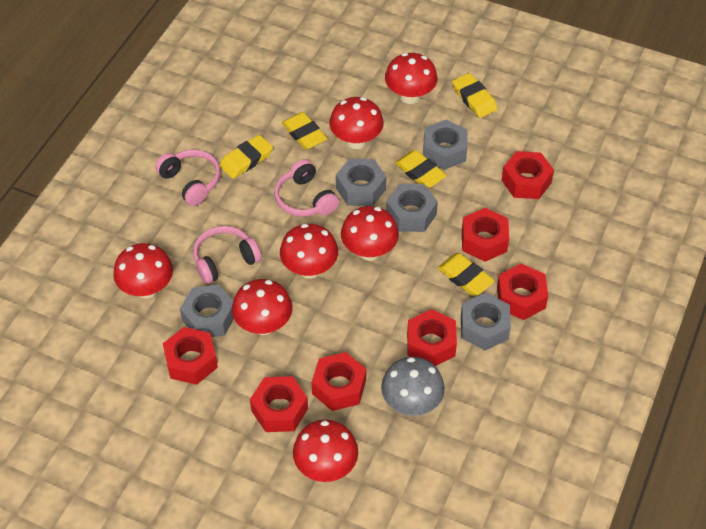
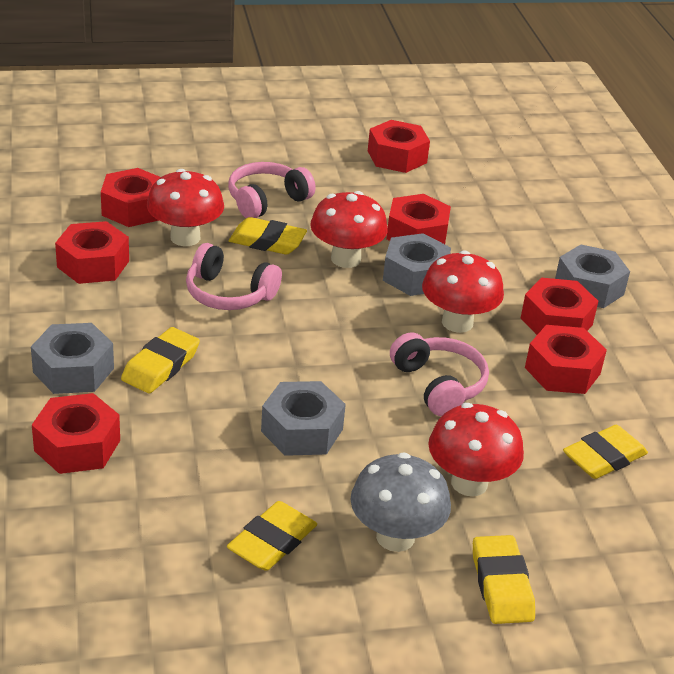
grey nut: [180,285,234,337] [336,159,386,206] [386,184,438,232] [423,120,467,170] [461,293,511,350] = 5 -> [31,323,114,394] [261,381,346,456] [383,233,451,296] [555,245,630,308] = 4
red mushroom: [113,243,173,299] [232,279,292,335] [280,224,338,279] [293,420,358,482] [329,97,384,149] [341,206,399,261] [385,53,438,104] = 7 -> [147,169,224,246] [310,191,388,268] [422,250,504,333] [428,403,524,496] = 4

